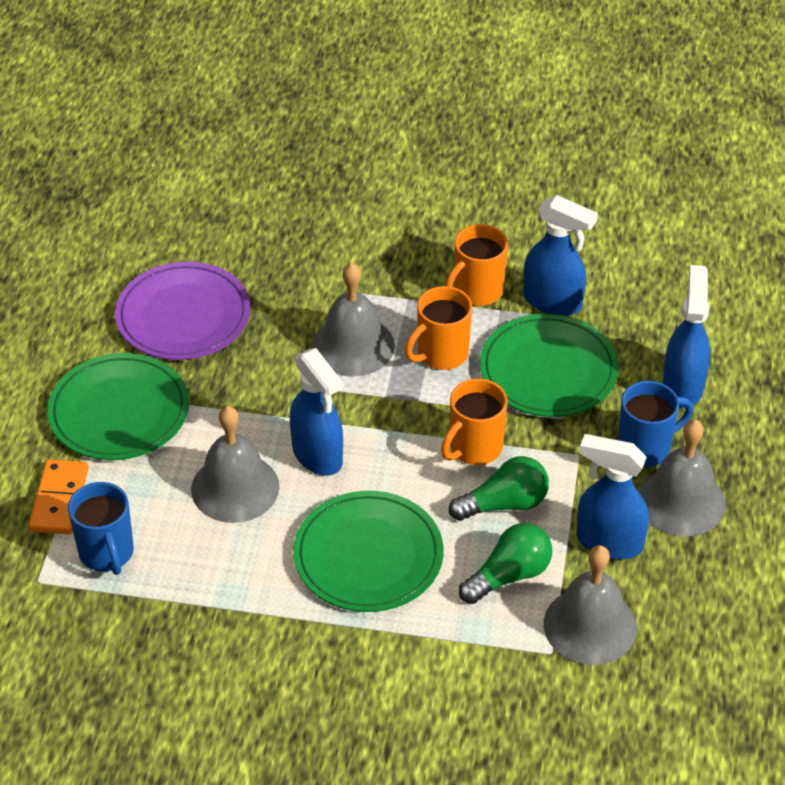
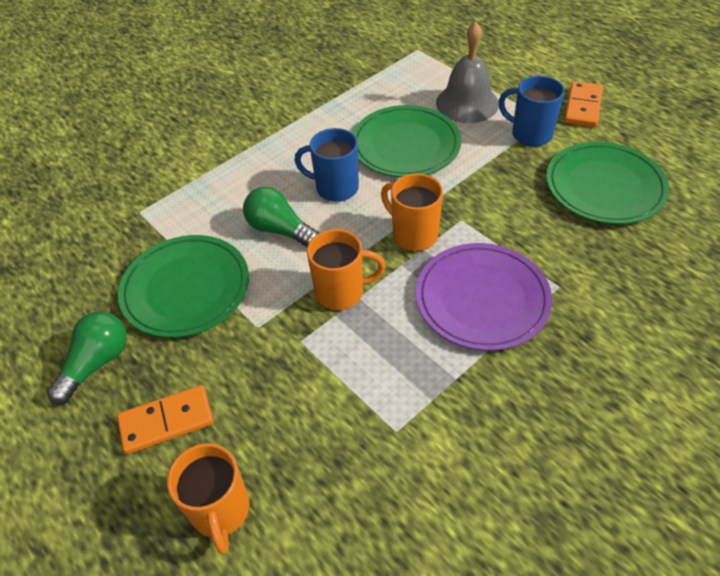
blue spray bottle: [290,348,343,476] [524,195,598,316] [576,434,649,559] [662,265,710,408] = 4 -> none = 0
grey bell: [191,406,279,523] [312,262,395,377] [544,545,637,665] [638,419,726,537] = 4 -> [436,21,499,123] = 1
orange domino: [29,459,88,534] = 1 -> [117,385,214,454] [564,81,603,127] = 2

